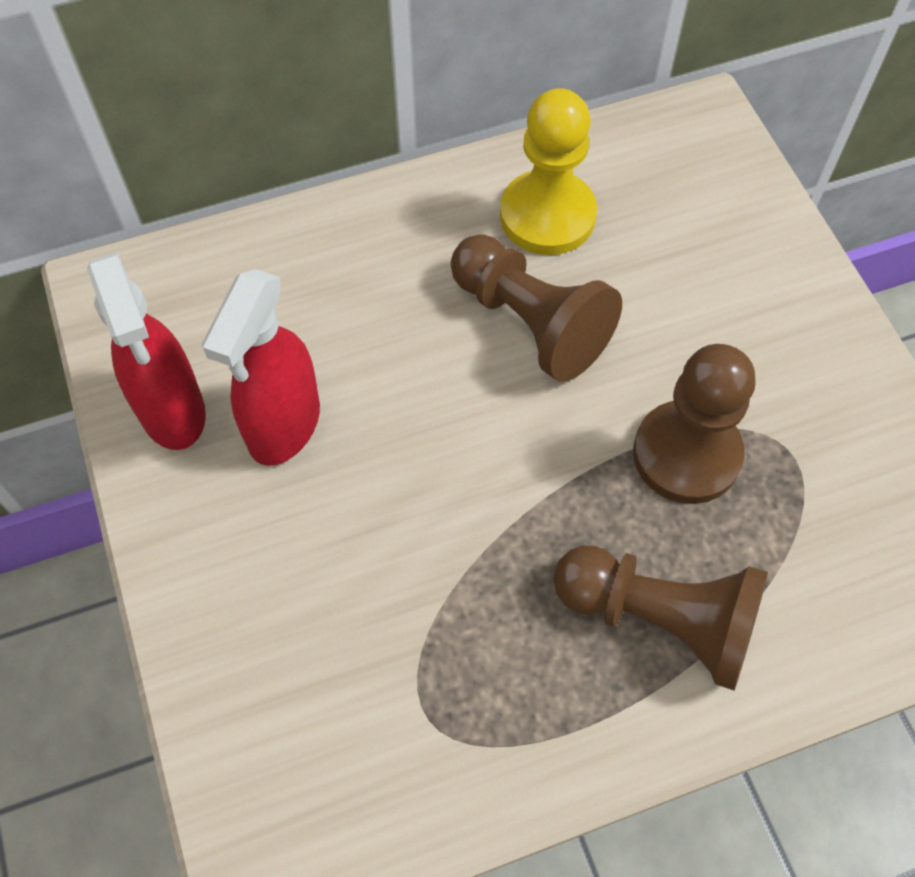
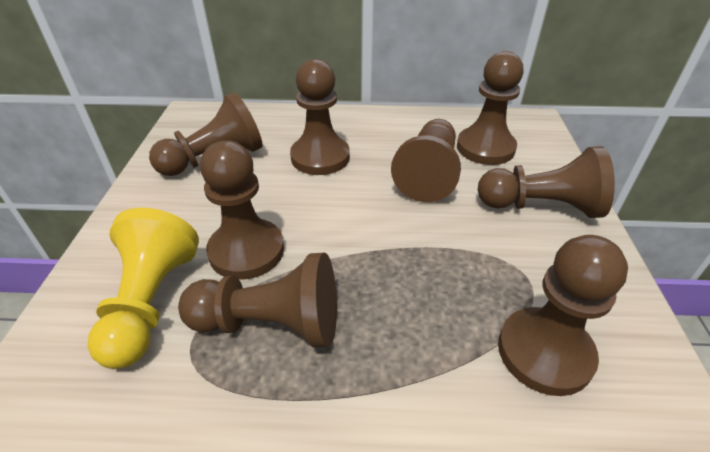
brown pawn: [451,234,622,382] [553,546,768,690] [633,344,756,504] = 3 -> [149,92,263,176] [178,253,337,348] [200,140,284,280] [290,59,350,175] [391,119,461,202] [457,51,523,165] [478,146,615,218] [498,235,628,396] = 8
red spray bottle: [87,252,206,450] [202,269,320,466] = 2 -> none = 0

